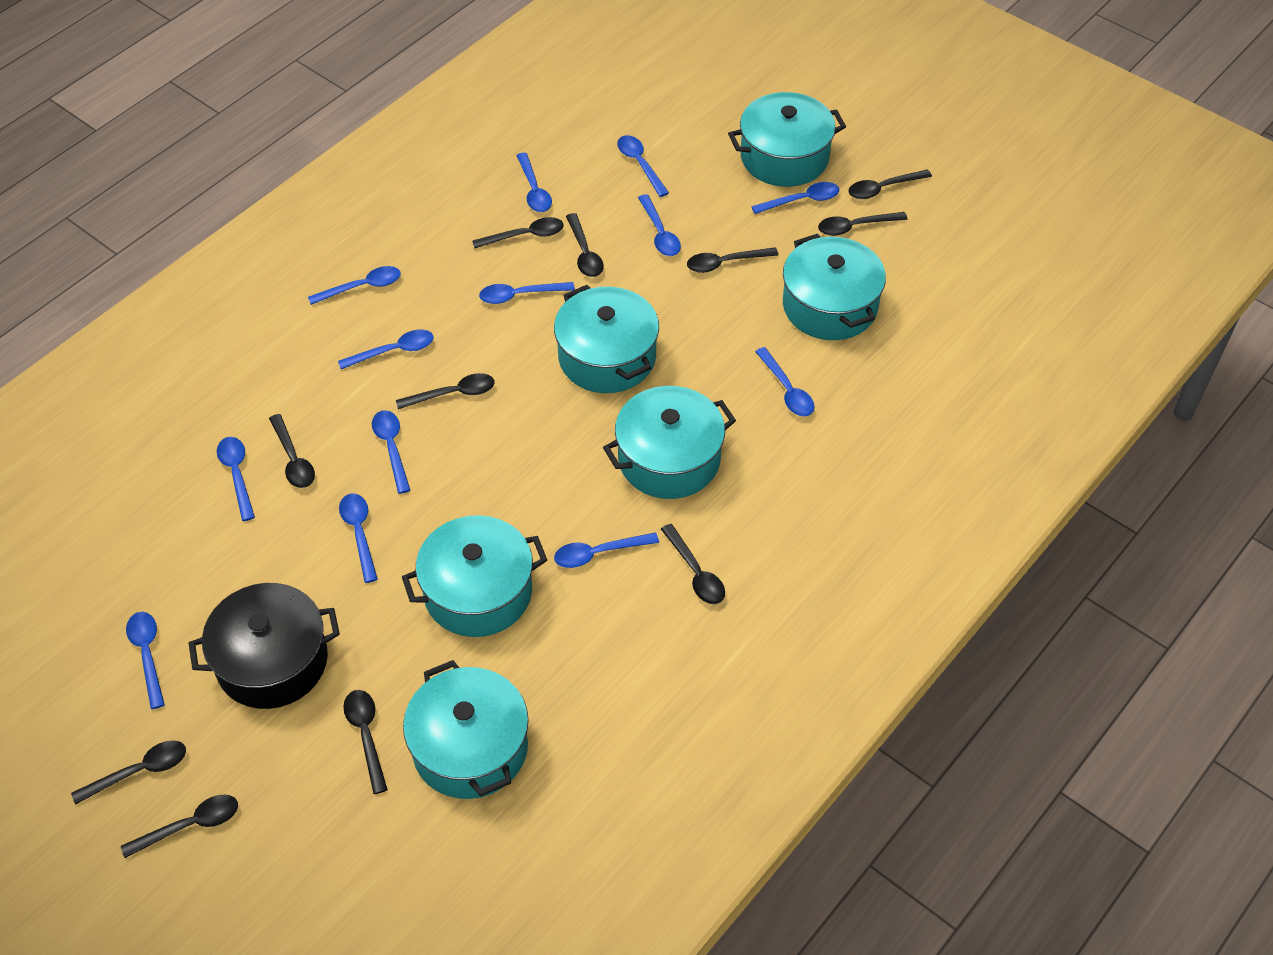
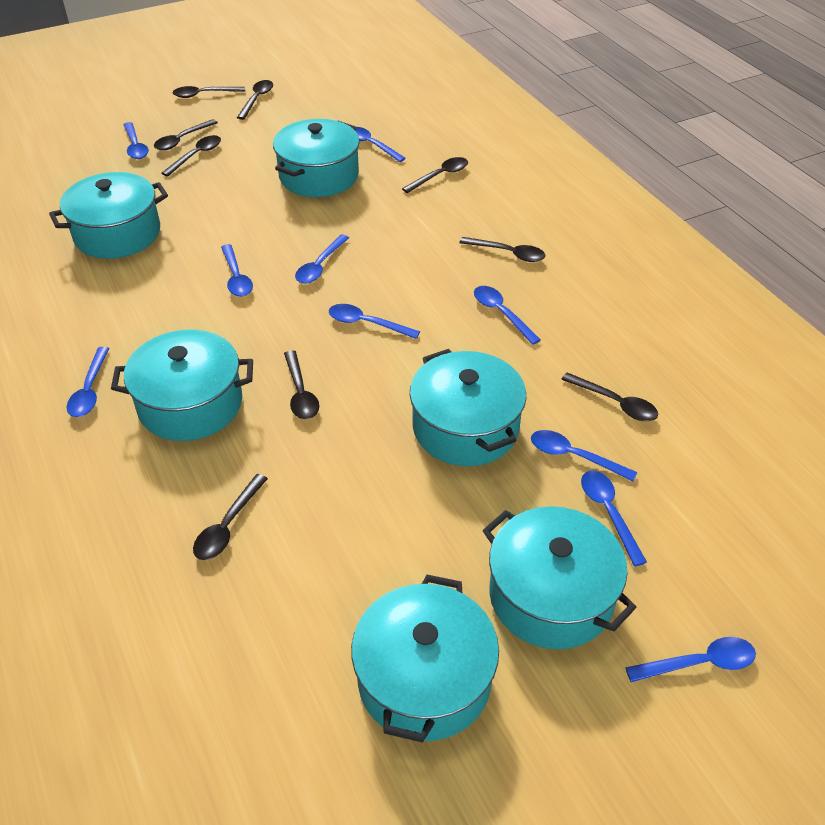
black pot: [189,583,340,709] = 1 -> none = 0
black spoon: [71,740,186,805] [121,795,238,858] [269,414,315,488] [343,690,388,794] [396,373,495,409] [472,217,564,248] [566,213,604,277] [661,524,725,604] [687,247,779,273] [818,212,907,236] [848,169,932,199] = 11 -> [154,119,218,150] [162,135,221,177] [173,86,245,98] [193,474,268,560] [237,80,273,120] [284,350,319,419] [402,157,468,193] [459,237,545,262] [561,372,658,421] = 9
blue spoon: [126,612,165,709] [217,437,255,521] [308,266,401,305] [338,330,434,369] [339,493,378,583] [372,410,410,494] [479,282,575,304] [516,152,552,212] [554,532,659,568] [617,135,669,197] [638,194,681,256] [751,182,839,214] [755,347,815,417] = 13 -> [67,347,110,417] [124,122,149,159] [221,244,253,297] [295,235,349,284] [329,304,420,339] [355,127,406,162] [474,286,541,345] [531,430,637,481] [581,471,647,566] [625,637,756,682] = 10

